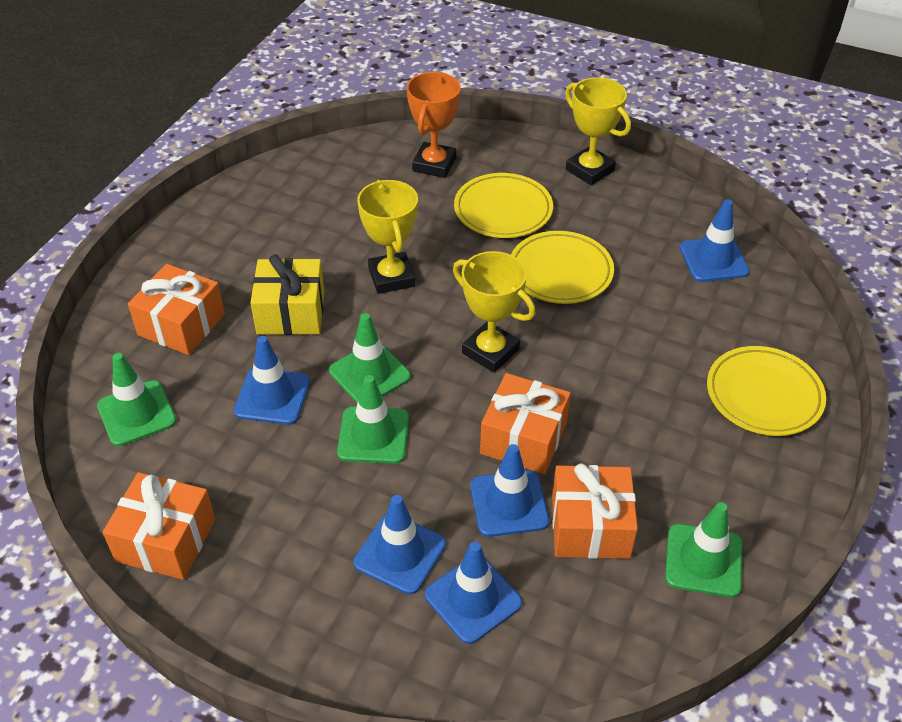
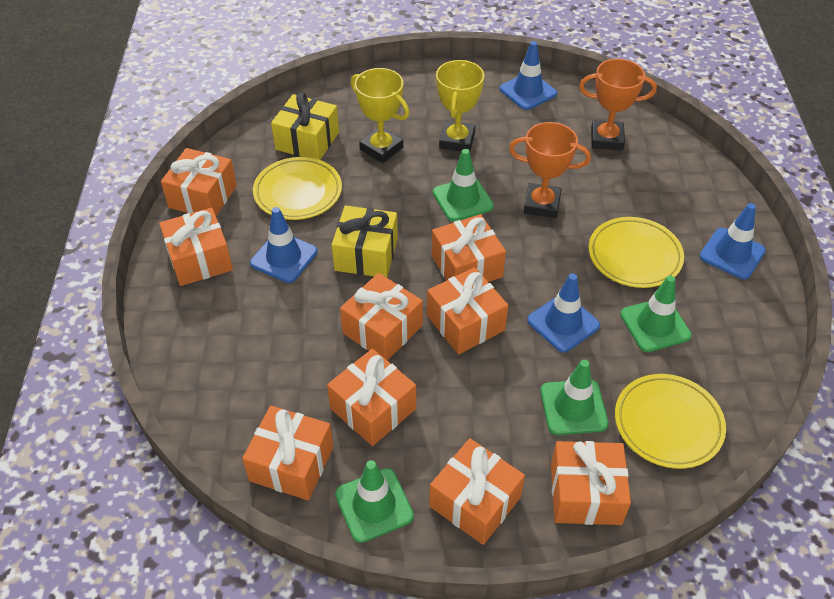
blue traffic cone: [234,336,310,425] [353,495,446,594] [425,542,522,644] [470,444,549,537] [680,199,749,282] = 5 -> [250,207,317,283] [499,41,557,110] [527,273,600,353] [700,203,766,280] = 4
orange gift: [103,472,215,580] [128,264,225,355] [480,373,571,474] [552,464,638,559] = 4 -> [159,208,233,286] [161,148,237,216] [242,405,334,500] [327,349,416,446] [340,273,423,361] [427,267,508,354] [429,438,525,545] [432,214,506,282] [551,441,631,525] = 9
orange trophy: [407,72,461,178] = 1 -> [509,122,591,218] [579,59,657,150] = 2
yellow gift: [250,254,324,335] = 1 -> [271,93,339,160] [332,205,398,278] = 2
yellow trophy: [357,180,418,294] [453,251,536,373] [565,77,631,185] = 3 -> [351,68,409,163] [436,60,484,152] = 2

